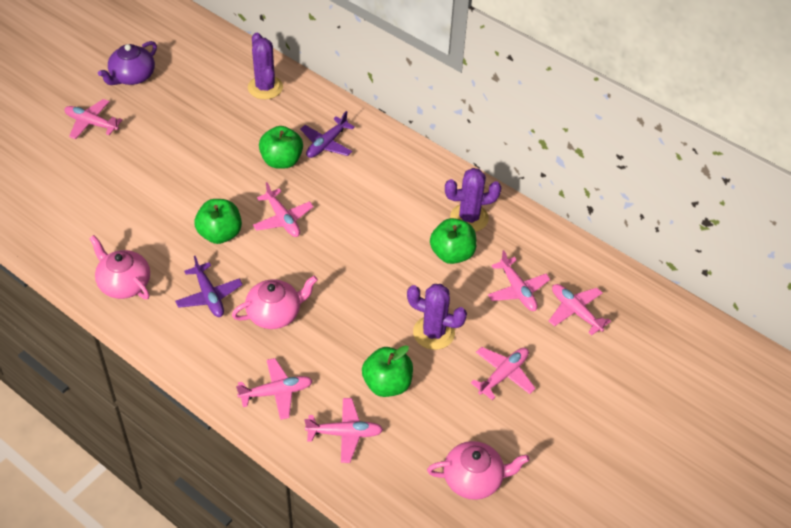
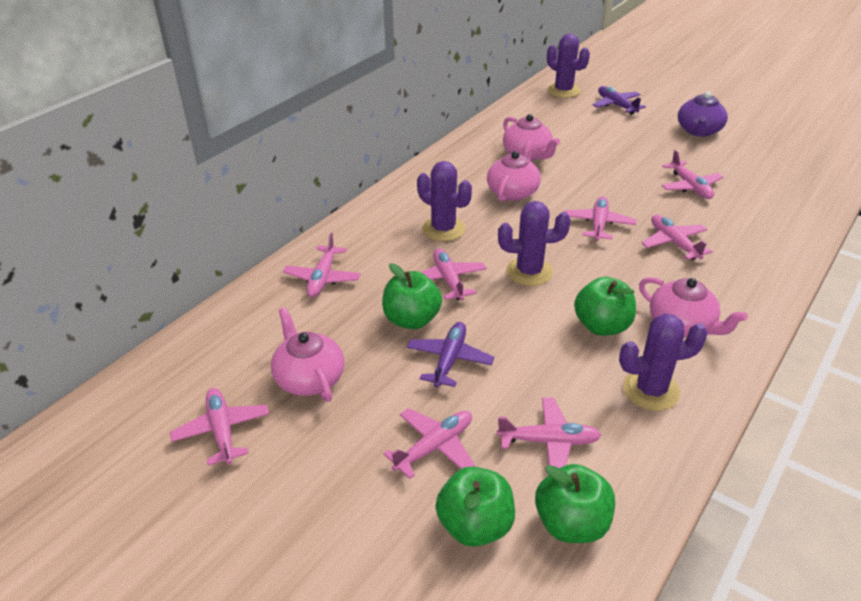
pink plane: [64,99,123,139] [236,358,313,420] [253,182,314,237] [304,398,383,463] [471,347,536,400] [488,250,550,311] [549,284,611,336] = 7 -> [170,388,269,466] [283,233,361,297] [383,408,475,479] [421,248,487,300] [497,398,601,468] [565,196,636,241] [642,215,712,260] [661,150,723,199] = 8
pink teapot: [89,235,150,299] [232,276,318,329] [427,441,529,500] = 3 -> [271,307,344,402] [487,139,541,202] [503,114,560,161] [639,277,748,337] = 4
purple cactus: [248,33,283,99] [407,284,467,350] [445,168,501,232] = 3 -> [417,161,472,241] [498,201,571,286] [547,33,590,98] [619,313,708,411] = 4

